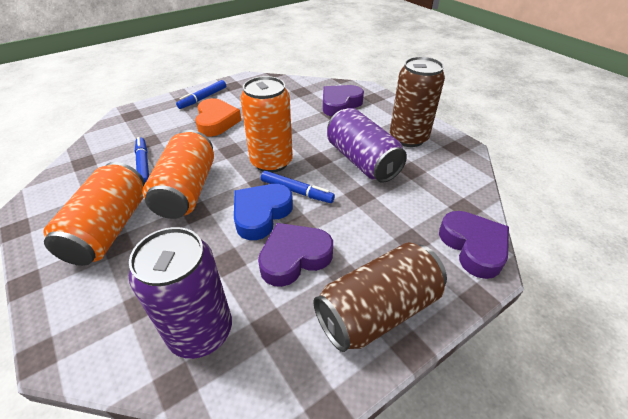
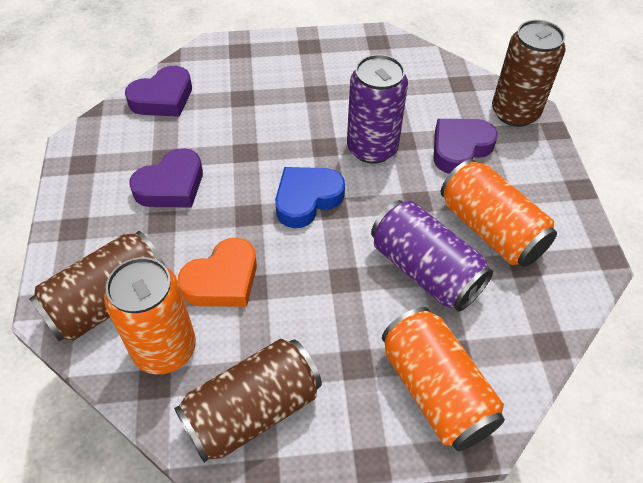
blue marker: [135,137,149,183] [176,80,226,109] [261,171,335,203] = 3 -> none = 0
brown can: [313,242,447,352] [390,57,445,147] = 2 -> [30,231,165,341] [174,338,322,463] [492,20,566,127] = 3

